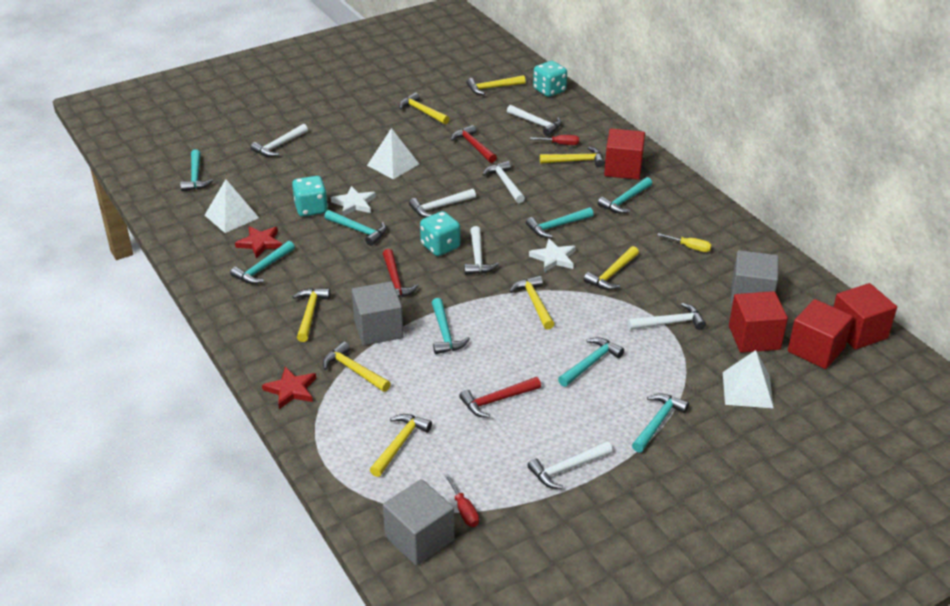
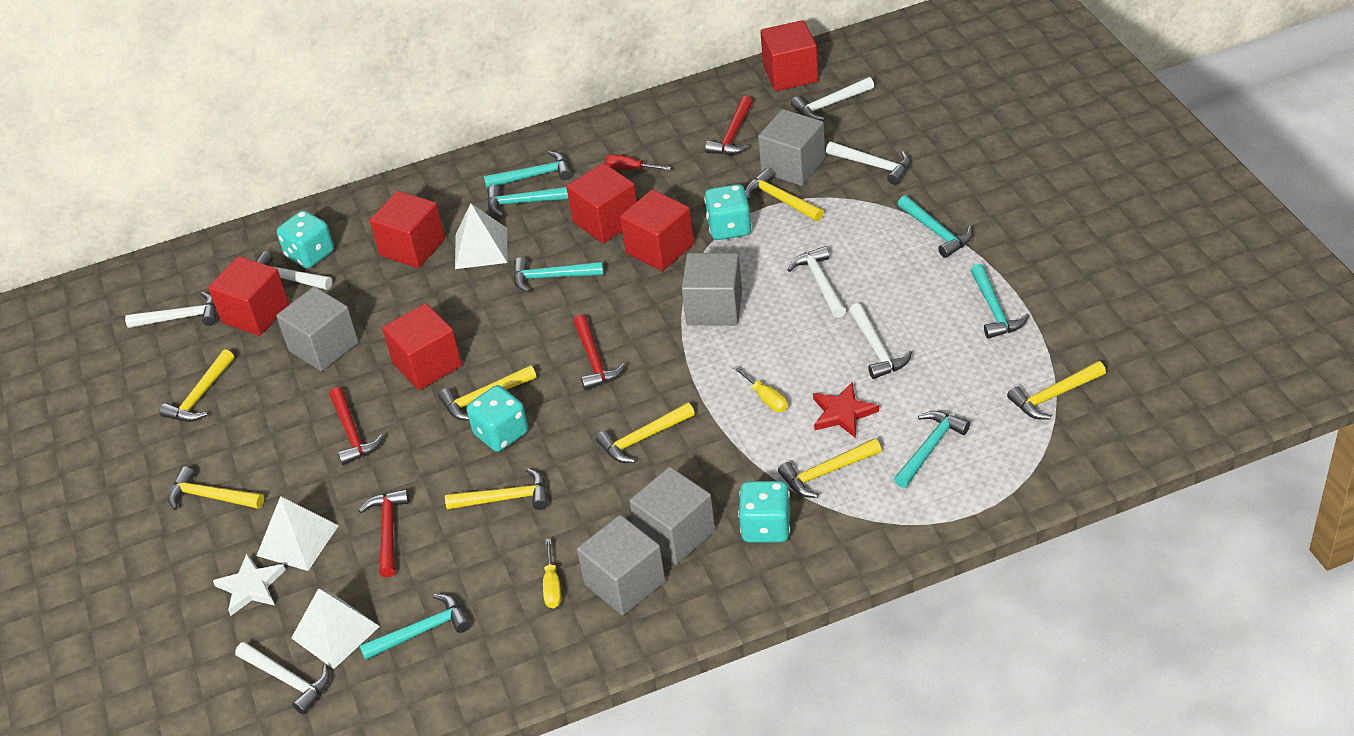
grey cube: [352,281,404,345] [383,479,455,566] [730,250,779,306] = 3 -> [276,287,359,371] [577,515,665,615] [629,467,715,565] [682,253,742,326] [758,109,825,186] = 5
red cube: [604,129,645,180] [729,291,788,353] [788,299,853,369] [833,283,897,350] = 4 -> [208,256,289,336] [370,191,445,268] [382,303,462,390] [566,163,637,243] [620,189,694,271] [760,20,818,91] = 6
red hammer: [383,249,419,297] [451,125,497,163] [459,377,541,418] = 3 -> [329,387,384,465] [358,489,409,578] [573,315,626,390] [705,96,753,155] = 4
red screwdriver: [445,474,479,527] [530,135,579,145] = 2 -> [605,154,671,170] = 1
red star: [235,226,282,258] [262,367,316,409] = 2 -> [813,382,879,438] = 1
turquoise dice: [292,176,328,217] [420,211,460,256] [533,61,567,97] = 3 -> [277,210,334,269] [467,385,528,452] [704,184,752,240] [738,481,790,543] = 4
turquoise hammer: [180,149,214,191] [230,241,295,284] [324,210,387,246] [432,298,470,354] [526,207,594,238] [558,337,624,387] [597,177,652,213] [632,393,689,453] = 8 -> [359,594,471,660] [484,151,572,188] [487,185,568,217] [514,257,604,292] [894,411,970,488] [898,195,973,258] [971,264,1029,339] = 7
white star: [331,186,376,216] [529,239,576,272] = 2 -> [213,554,286,616] = 1
yellow screwdriver: [657,233,712,252] = 1 -> [543,538,561,608] [733,365,788,412] = 2

